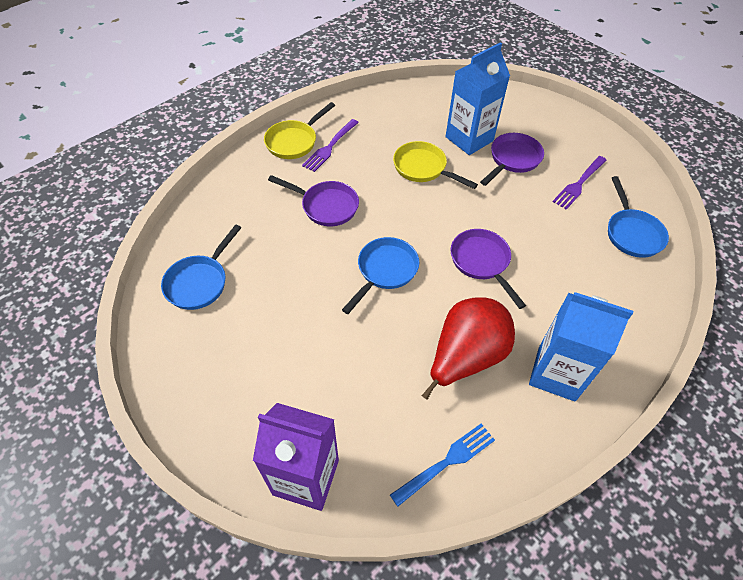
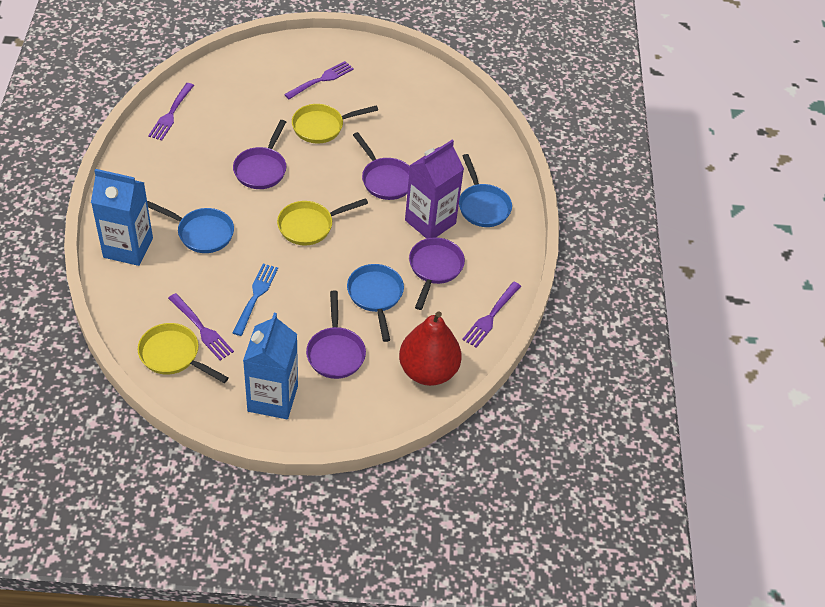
purple fork: [302,119,359,172] [553,156,607,210] = 2 -> [148,83,194,140] [168,293,234,360] [284,61,354,99] [462,282,521,348] = 4
purple pan: [268,175,359,226] [450,229,526,309] [480,133,544,186] = 3 -> [233,120,286,189] [306,291,366,379] [353,132,410,200] [409,237,465,310] = 4
yellow pan: [264,102,335,159] [393,141,478,189] = 2 -> [138,323,229,383] [277,198,368,246] [292,104,378,143] = 3

